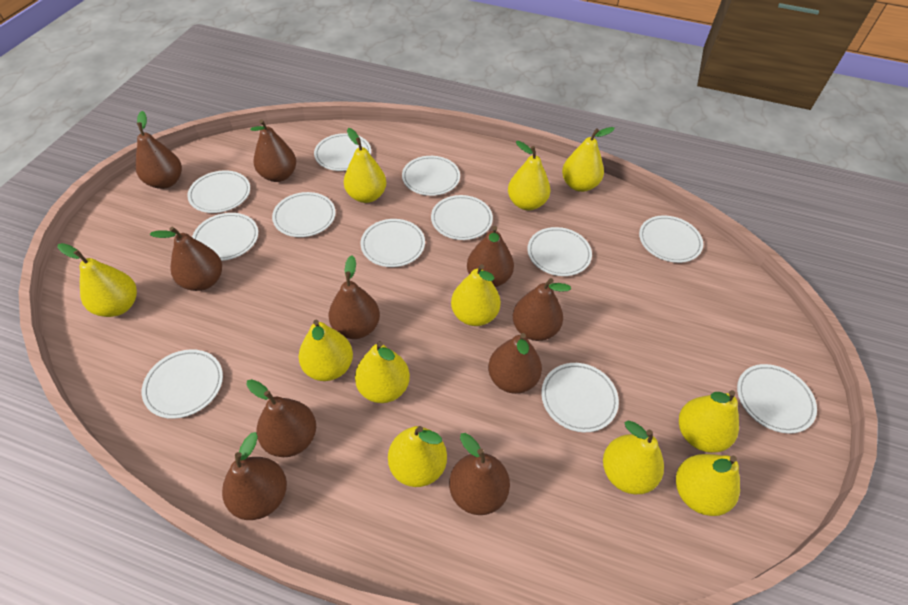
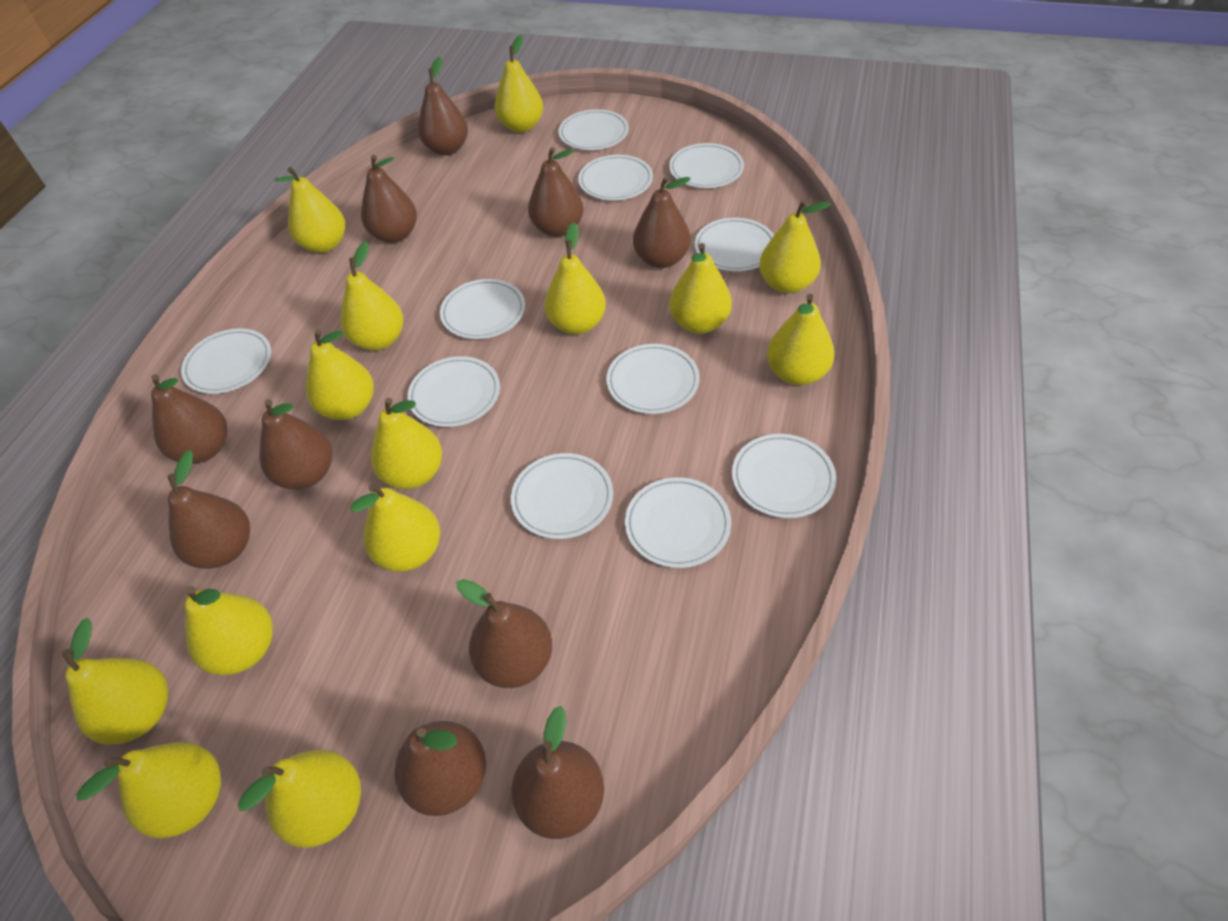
white plate: [142,349,223,419] [187,171,250,213] [192,213,258,261] [272,192,336,237] [314,133,371,171] [361,219,425,267] [402,156,460,196] [431,195,493,240] [527,227,592,276] [541,363,619,432] [639,216,703,263] [737,364,817,433] = 12 -> [181,328,271,394] [407,356,500,427] [440,279,525,339] [511,453,613,539] [558,109,629,150] [578,155,653,200] [606,344,700,414] [625,477,731,568] [669,143,744,188] [695,218,774,272] [732,434,836,518] = 11
yellow pear: [58,243,137,317] [299,320,353,381] [344,128,386,203] [355,341,410,403] [388,426,447,487] [451,264,501,326] [508,141,550,210] [562,127,615,192] [603,421,664,494] [676,454,740,516] [679,390,739,453] = 11 -> [62,618,168,744] [76,742,221,838] [185,586,273,675] [238,750,361,848] [274,167,345,253] [306,329,374,420] [341,241,403,351] [350,484,440,572] [371,398,442,489] [495,35,543,133] [544,223,606,334] [670,243,732,334] [759,200,831,293] [767,294,834,385] = 14

